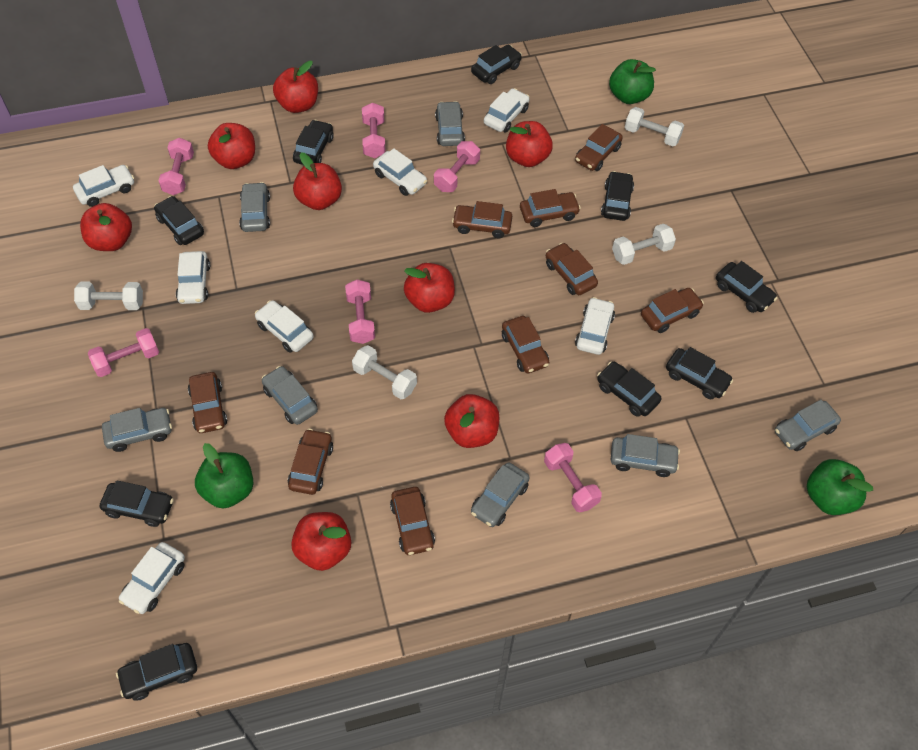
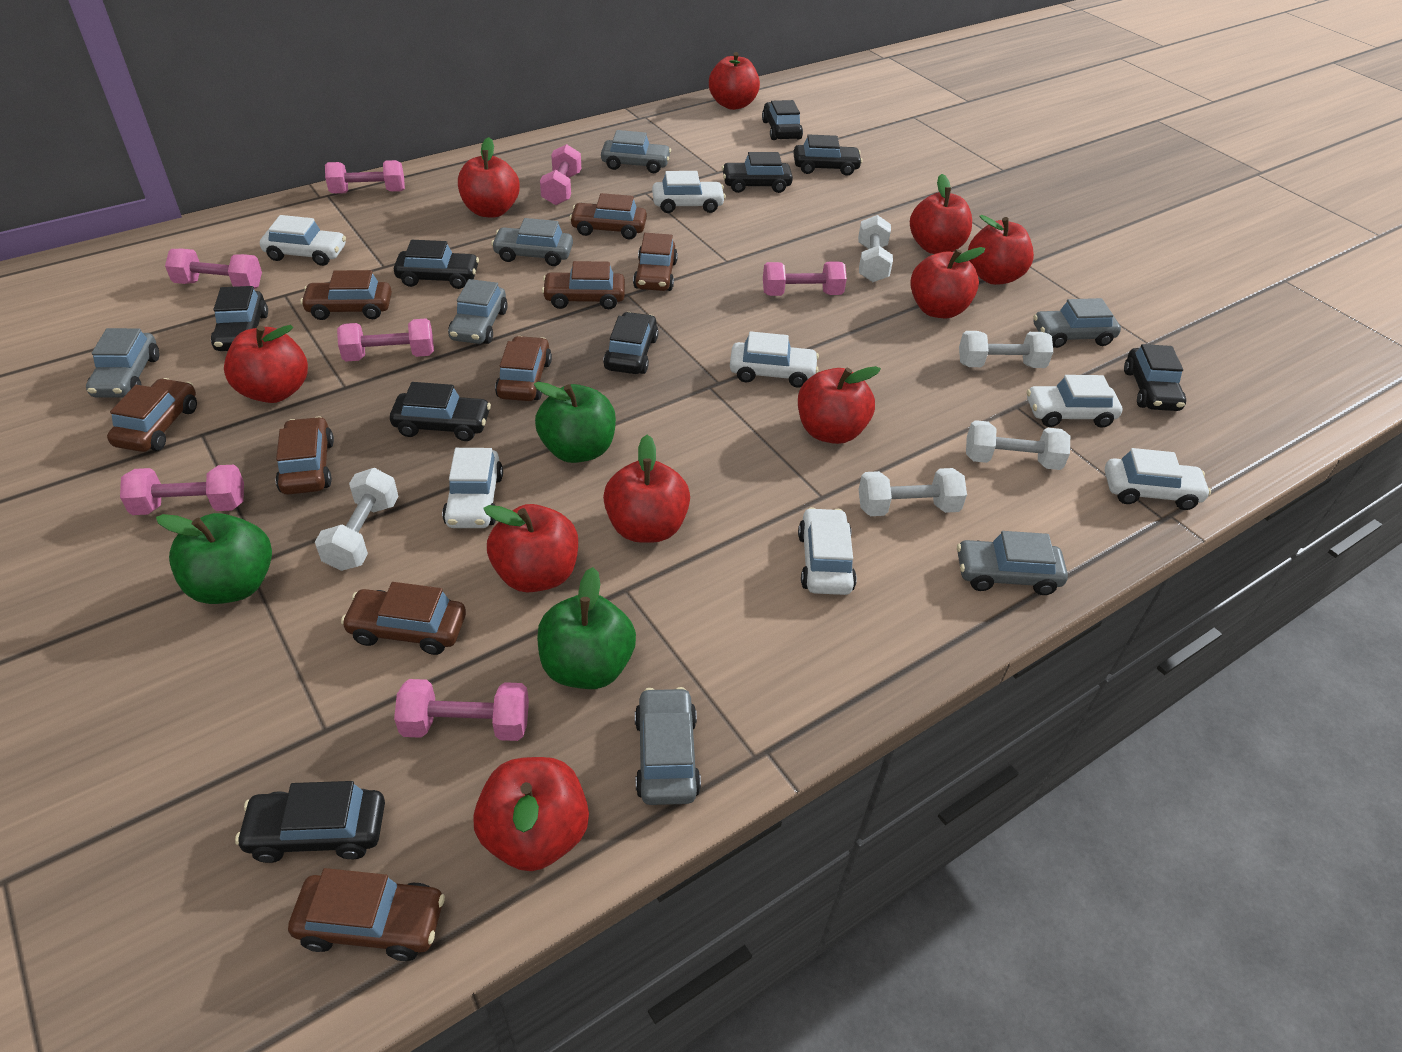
pink dumbbell: [88,328,159,377] [159,138,194,195] [345,280,375,344] [362,103,386,158] [434,141,480,192] [544,443,602,512] = 6 -> [120,465,244,515] [165,249,262,289] [325,160,405,194] [337,319,434,362] [394,679,529,741] [540,144,581,205] [763,262,847,296] = 7
red apple: [80,203,132,251] [208,123,255,169] [273,61,318,113] [291,512,351,571] [293,152,342,210] [404,263,455,313] [444,394,499,448] [506,121,553,167] = 8 -> [224,325,308,403] [458,137,520,217] [473,757,589,871] [483,504,578,592] [603,435,690,543] [709,52,760,110] [798,366,881,444] [910,174,972,254] [910,247,985,318] [968,215,1034,285] = 10
white dumbbell: [74,282,143,310] [352,345,417,399] [612,224,676,265] [625,107,684,146] = 4 -> [315,468,399,571] [858,215,893,282] [858,468,967,516] [959,331,1053,368] [966,420,1070,470] = 5

